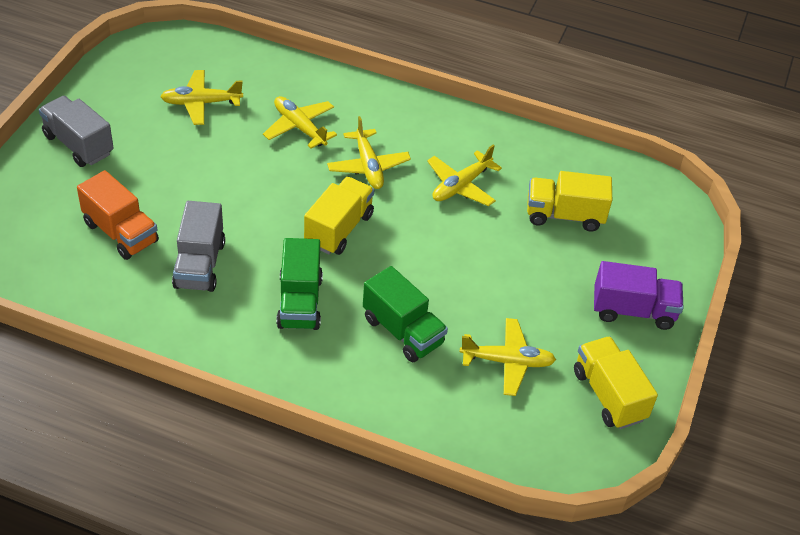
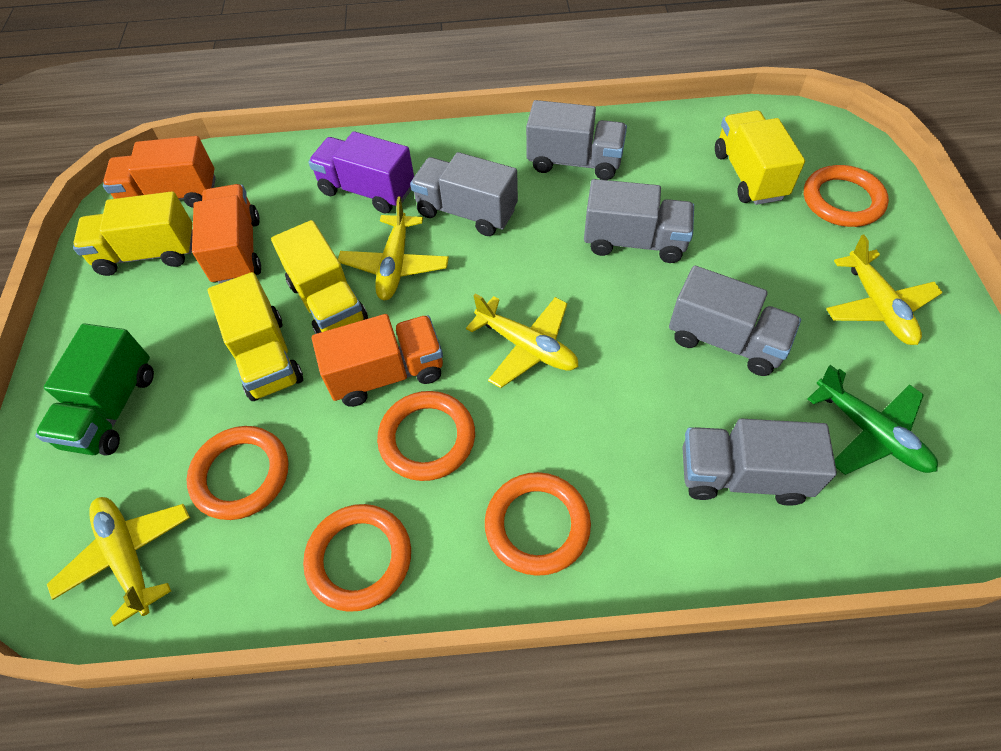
green plane: none = 0 -> [808,365,938,475] = 1
green truck: [276,238,323,330] [363,266,448,362] = 2 -> [35,323,154,456] = 1
grey truck: [39,96,114,167] [172,201,225,292] = 2 -> [410,152,518,236] [526,100,627,180] [584,179,694,263] [669,266,801,376] [682,418,837,506] = 5
orange ring: none = 0 -> [187,426,288,520] [303,504,411,612] [377,391,475,481] [485,472,591,576] [804,165,889,227] = 5
orange truck: [77,170,159,260] = 1 -> [103,136,216,208] [192,184,261,284] [312,314,443,407] = 3
yellow plane: [160,70,243,125] [263,96,337,148] [327,116,411,189] [427,145,502,206] [460,318,556,396] = 5 -> [47,497,190,627] [338,197,449,300] [466,294,579,388] [826,234,943,345] = 4
yellow truck: [304,177,374,255] [527,171,612,231] [574,336,658,429] = 3 -> [73,191,193,276] [208,272,303,401] [271,220,368,334] [715,110,805,205] = 4

